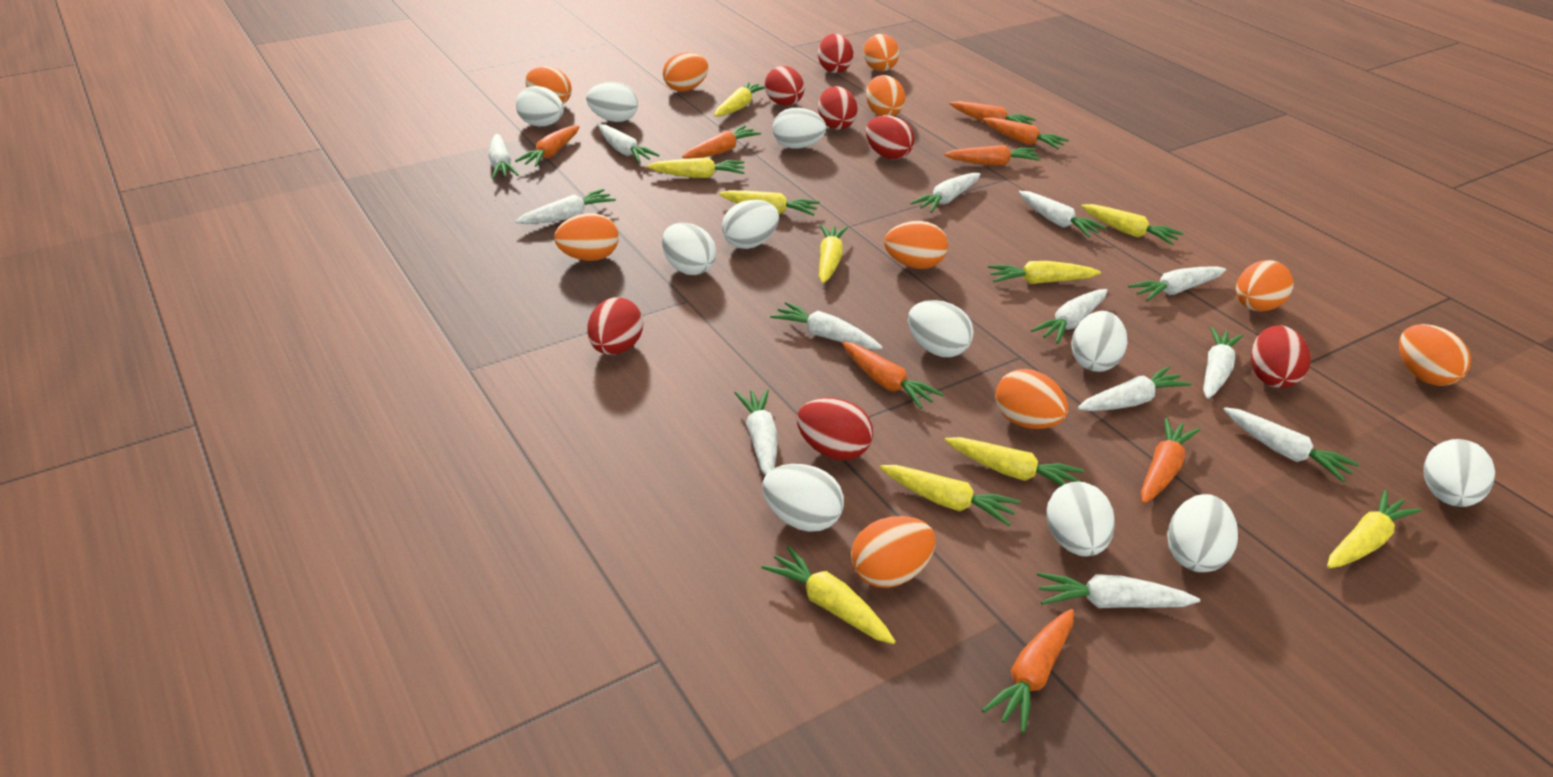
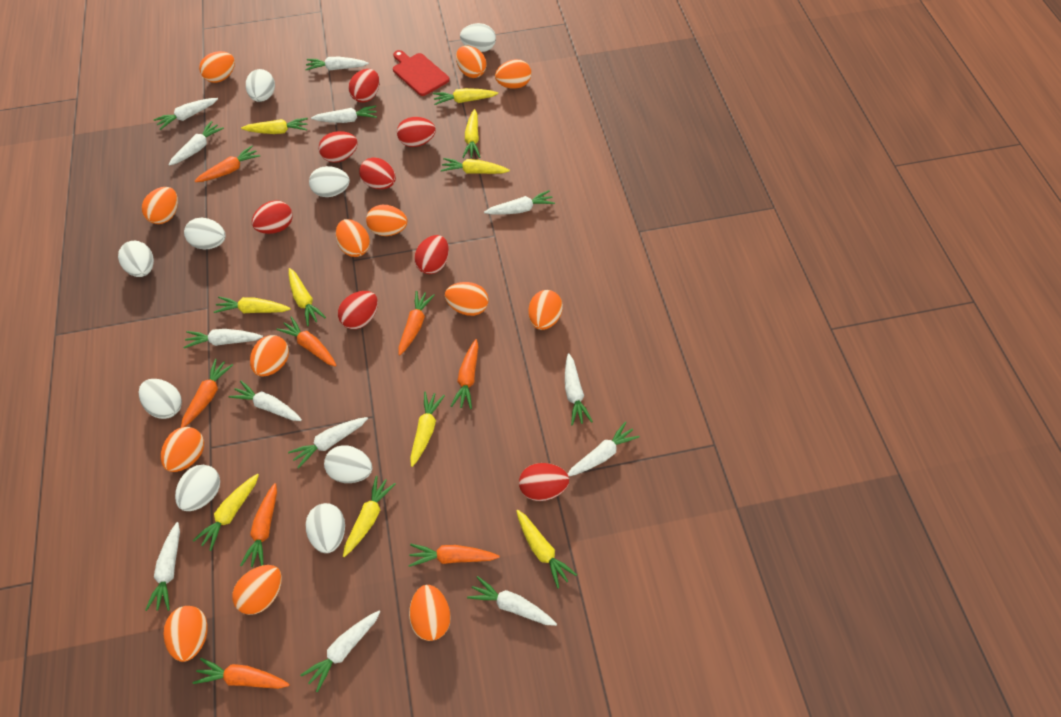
orange egg: [525,66,572,104] [554,213,619,261] [663,52,708,92] [851,516,935,588] [863,34,899,71] [866,75,905,116] [884,221,948,269] [995,369,1068,429] [1236,260,1294,311] [1399,324,1471,386] = 10 -> [142,187,178,224] [161,427,204,472] [163,606,208,662] [199,51,235,83] [232,565,282,615] [250,335,289,377] [336,219,370,257] [366,205,407,236] [409,585,451,641] [445,282,489,316] [456,46,486,78] [495,59,531,89] [528,290,563,330] = 13
red cutting board: none = 0 -> [393,50,450,96] = 1
red egg: [587,298,643,355] [765,66,805,106] [797,398,873,460] [818,34,853,73] [818,86,857,130] [866,115,914,159] [1251,325,1311,388] = 7 -> [252,200,293,234] [319,131,358,163] [338,291,378,329] [349,69,379,103] [359,157,396,189] [397,117,436,147] [414,235,449,274] [519,463,569,501] = 8
white egg: [516,86,564,127] [586,82,638,122] [662,223,716,275] [722,200,779,249] [762,464,844,532] [773,108,826,149] [908,300,974,357] [1046,481,1115,557] [1071,311,1128,372] [1167,494,1238,572] [1424,439,1495,507] = 11 -> [118,241,154,277] [139,379,182,419] [175,465,220,511] [184,218,226,249] [246,69,275,102] [306,503,345,553] [309,166,350,197] [324,445,372,483] [460,23,496,52] = 9

